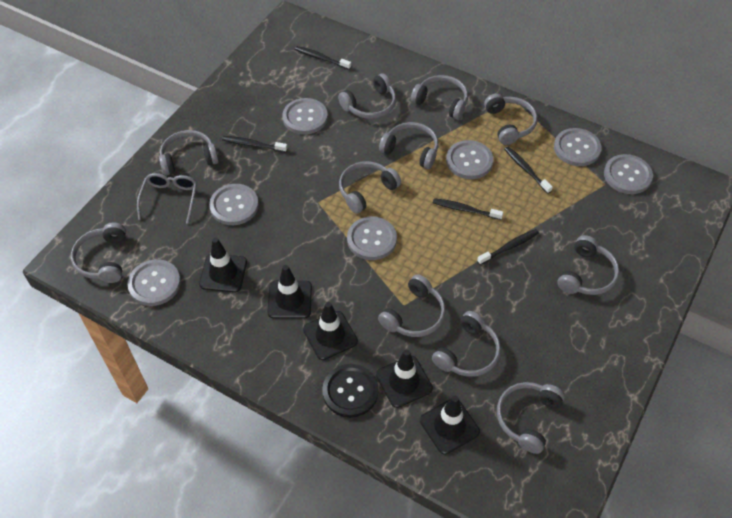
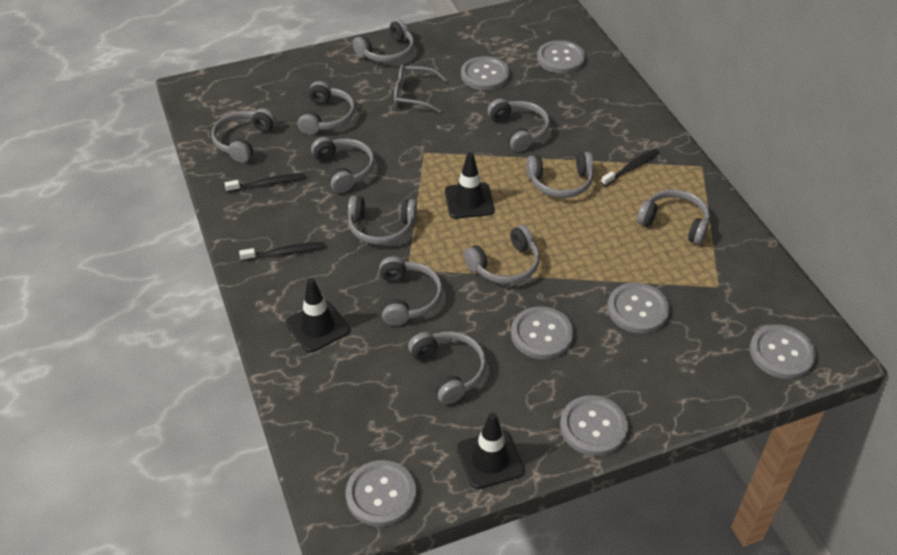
black button: [322,364,379,418] = 1 -> none = 0
black toothbrush: [222,136,287,152] [295,46,351,70] [433,198,503,220] [477,229,539,265] [504,147,553,194] = 5 -> [225,173,305,192] [239,242,325,261] [601,148,659,186] = 3
black traffic cone: [199,238,247,293] [267,265,312,319] [303,302,358,360] [376,349,433,408] [420,396,480,455] = 5 -> [286,278,350,353] [445,152,494,219] [457,413,525,489] = 3

